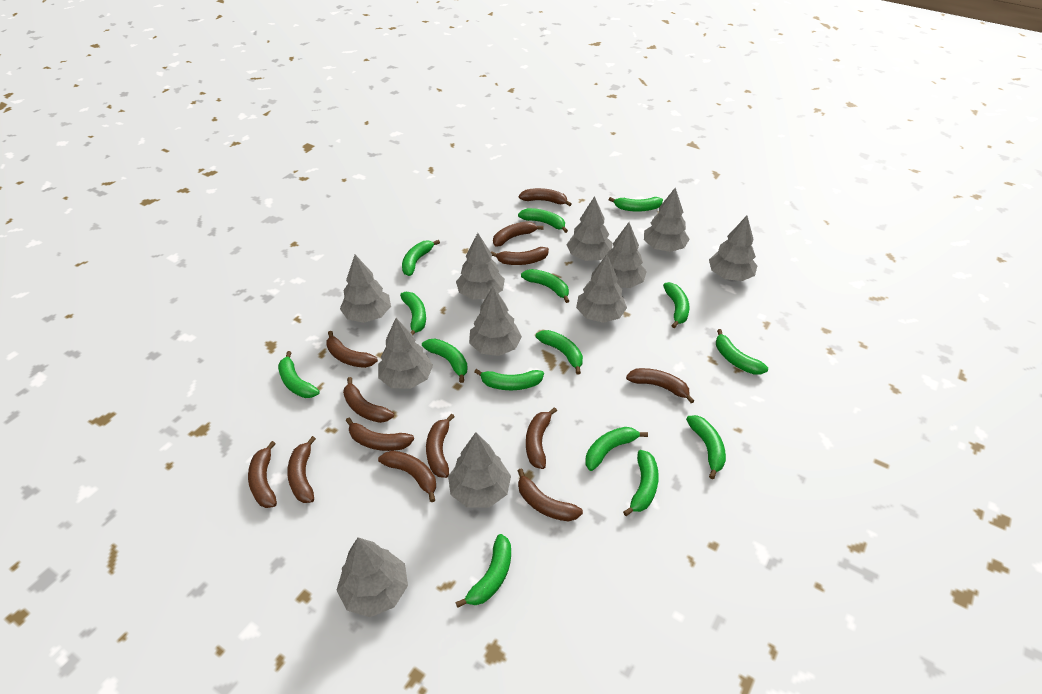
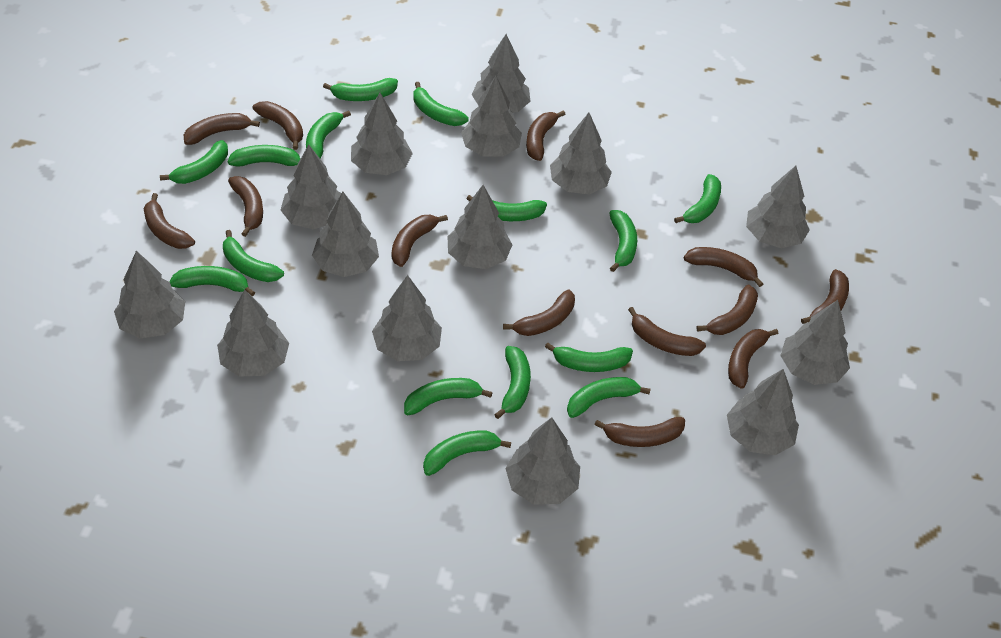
grey tree: [336,538,408,617] [340,255,391,323] [378,318,433,389] [448,432,511,508] [456,233,505,300] [469,286,522,356] [566,196,612,261] [576,255,627,323] [607,222,647,288] [644,188,690,252] [709,216,757,281] = 11 -> [114,251,185,338] [217,290,289,377] [281,145,341,229] [312,192,379,277] [351,93,413,175] [372,275,442,361] [447,185,513,269] [461,76,522,157] [472,34,530,113] [505,417,580,505] [550,113,612,194] [727,369,799,455] [746,166,810,248] [780,300,850,385] = 14

